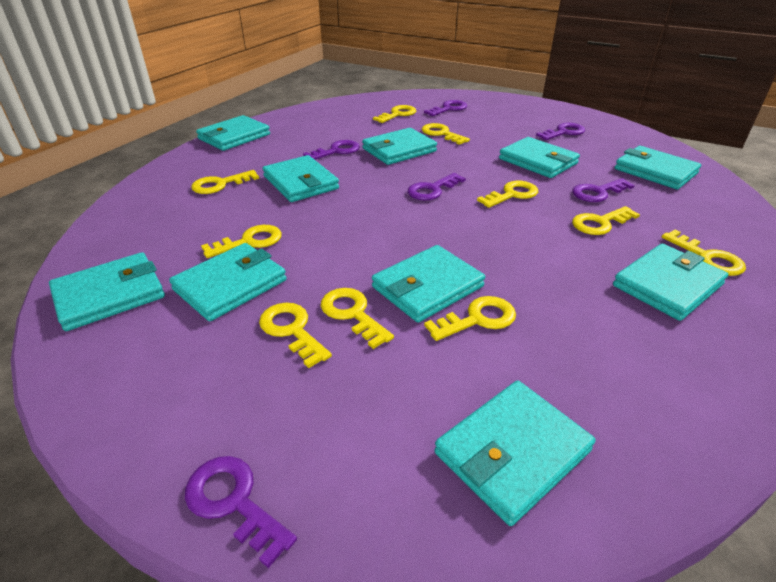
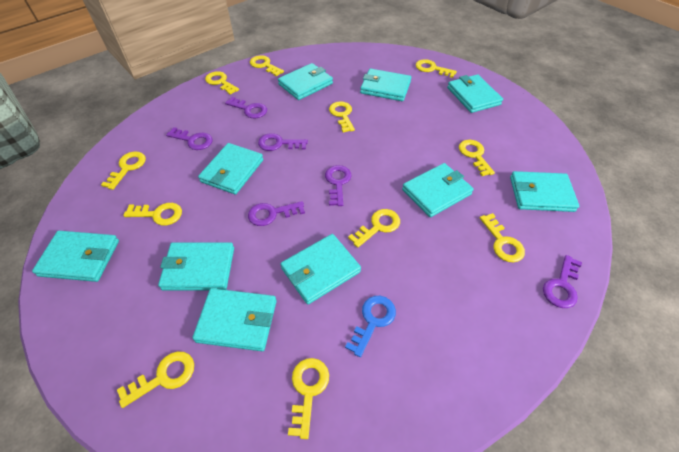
blue key: none = 0 -> [345,296,396,357] = 1
yellow key: [191,170,259,194] [201,225,282,258] [259,303,332,368] [321,288,394,349] [373,105,416,123] [422,123,470,145] [424,296,516,341] [477,181,538,208] [572,206,640,235] [662,230,746,276] = 10 -> [101,152,146,190] [117,352,194,408] [123,203,182,226] [205,71,239,95] [250,55,284,76] [288,358,329,439] [329,101,355,132] [348,209,400,248] [416,59,457,78] [459,140,495,176] [480,213,525,263] = 11

